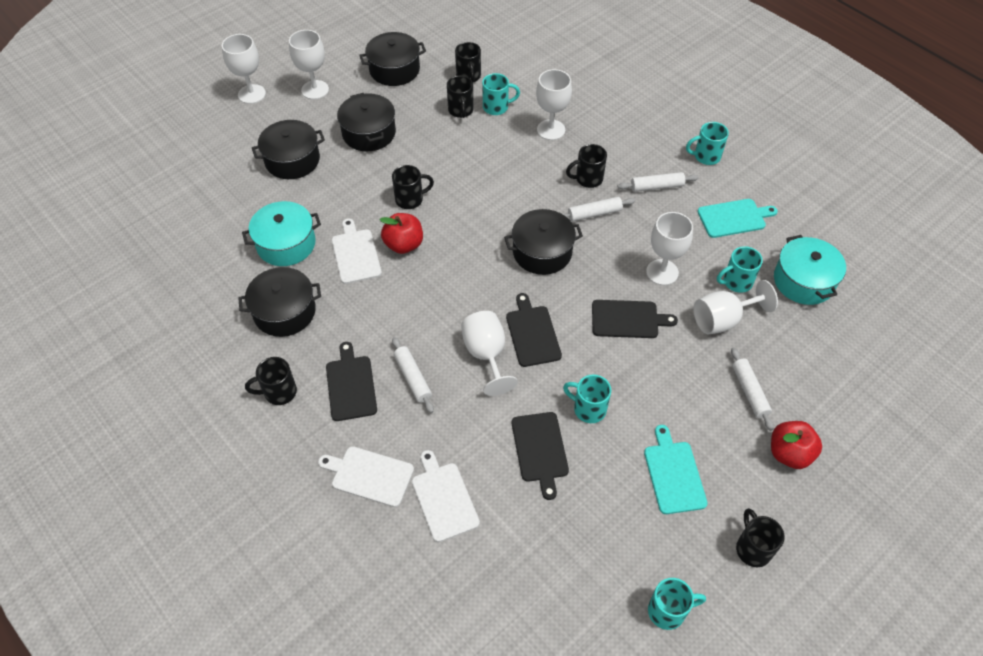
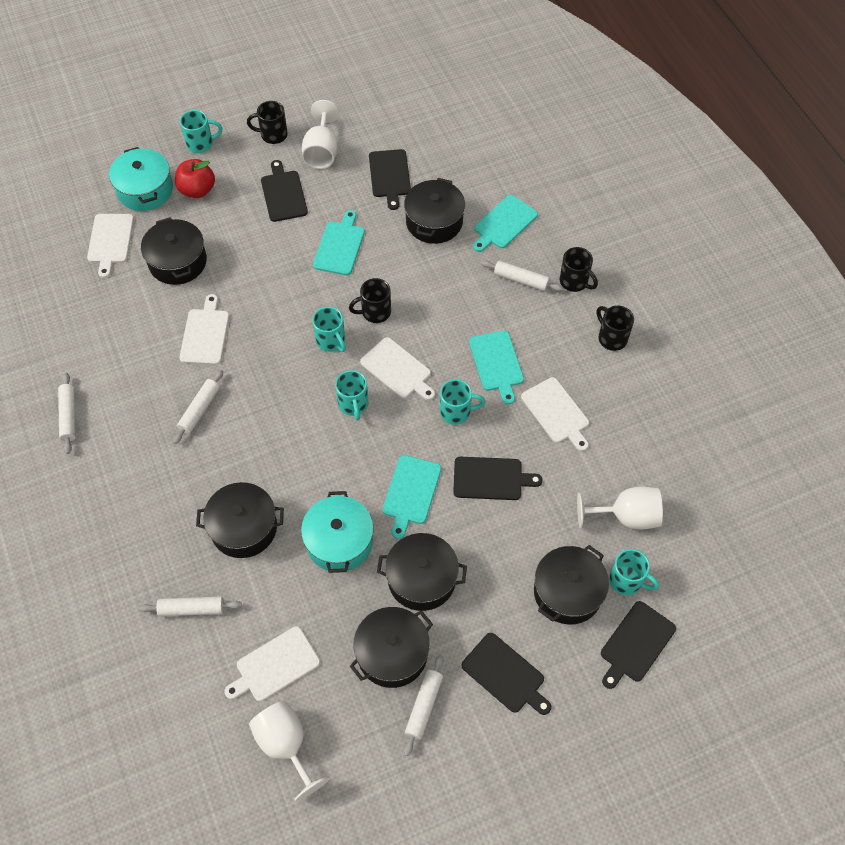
black cutting board: [326,342,377,421] [506,293,562,367] [512,412,569,500] [592,300,678,338] = 4 -> [261,160,308,222] [369,149,411,210] [453,457,542,500] [461,633,551,715] [601,601,676,689] = 5
black mug: [245,357,297,405] [392,165,434,209] [447,76,474,118] [455,42,481,83] [566,144,607,188] [736,508,785,567] = 6 -> [247,101,288,144] [349,278,391,323] [560,247,598,292] [597,306,634,351] = 4
black pot: [238,267,321,337] [252,120,325,179] [337,93,396,152] [359,32,426,86] [504,209,583,275] = 5 -> [141,217,207,285] [196,482,284,558] [350,607,433,688] [377,533,467,611] [404,178,465,244] [534,545,609,624] = 6
red apple: [380,213,423,254] [771,421,822,469] = 2 -> [175,159,215,198] = 1
turquoise cutting board: [644,425,708,514] [697,199,778,238] = 2 -> [313,210,365,275] [382,455,441,539] [469,330,524,405] [473,195,538,252] = 4
white cutting board: [318,446,414,507] [332,219,382,284] [412,450,480,542] = 3 -> [87,214,134,278] [179,294,229,365] [224,626,320,702] [360,337,435,400] [521,377,589,451] = 5
white goblet: [222,34,266,104] [289,30,329,99] [461,311,518,396] [536,69,572,140] [646,212,693,285] [693,280,778,334] = 6 -> [249,701,330,802] [302,100,340,169] [577,487,663,530] = 3
white rolling pin: [392,337,434,413] [563,197,635,222] [618,172,699,192] [731,347,774,431] = 4 -> [58,373,76,454] [139,596,242,616] [173,370,223,444] [404,654,443,756] [481,260,563,291] = 5

